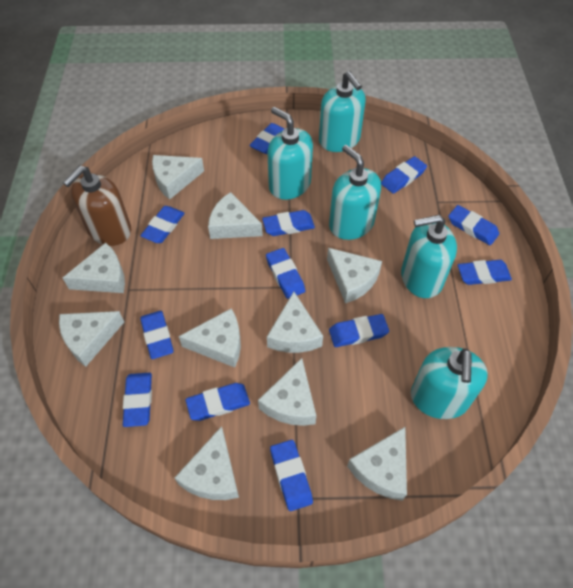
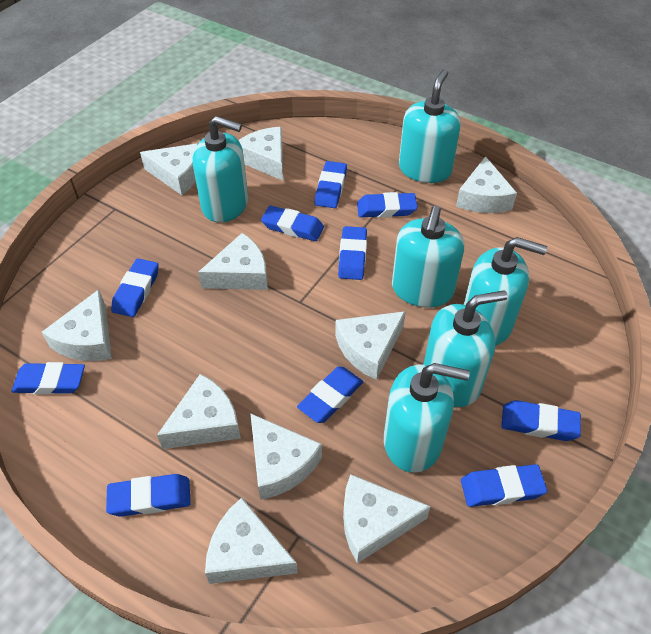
blue eraser: [123,373,152,427] [140,206,185,243] [140,311,174,359] [185,383,250,421] [249,123,285,154] [262,210,315,236] [266,248,305,299] [270,440,313,511] [329,314,389,347] [381,156,427,194] [449,205,499,245] [458,260,512,285] = 12 -> [11,362,85,395] [106,474,191,517] [111,258,159,317] [261,205,324,241] [297,366,363,423] [315,161,347,208] [338,226,367,280] [357,192,418,218] [461,464,547,507] [501,400,581,441] = 10
brown soap dispenser: [62,166,131,246] = 1 -> none = 0
turquoise soap dispenser: [267,107,313,200] [319,71,366,152] [329,145,381,240] [401,215,457,298] [411,347,488,419] = 5 -> [193,116,248,223] [384,363,470,473] [392,206,464,308] [399,69,461,183] [424,290,508,407] [464,237,547,346] = 6

